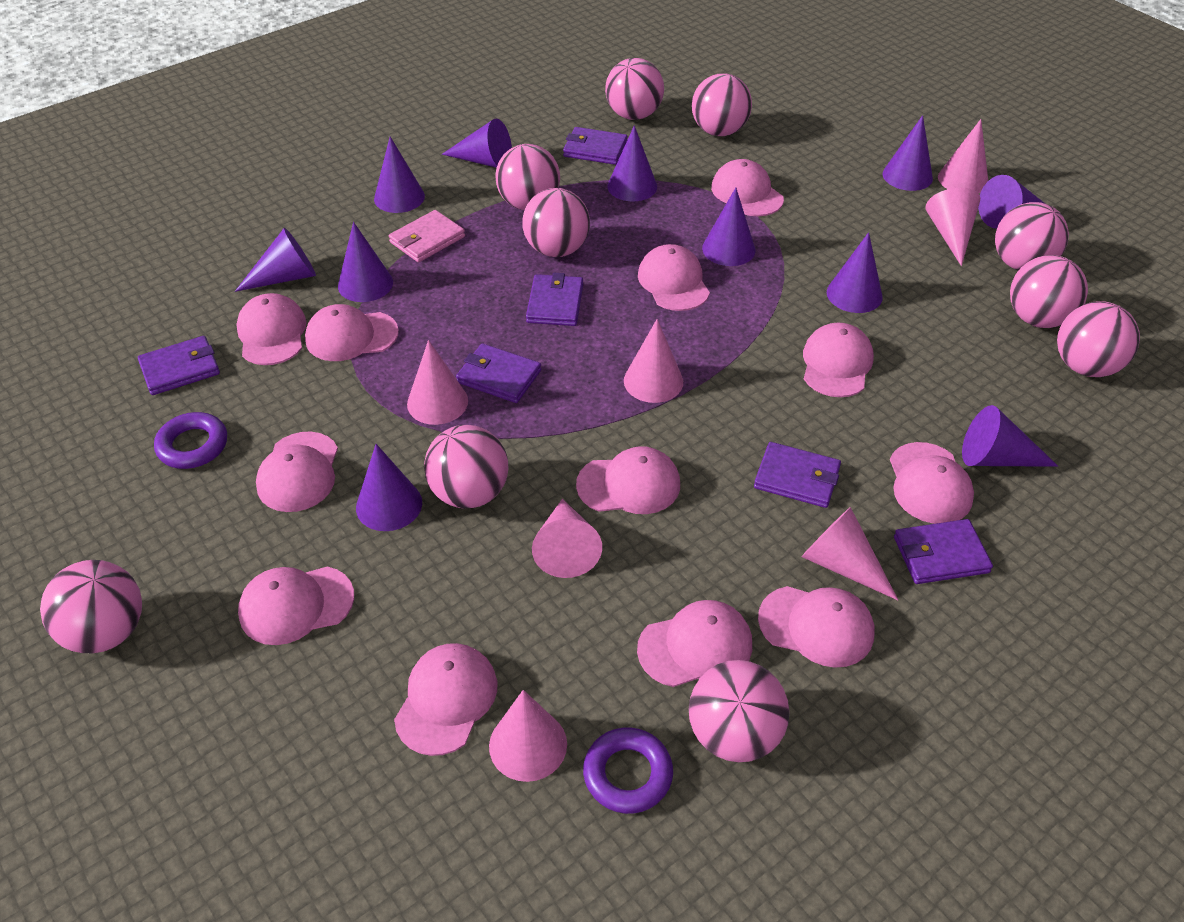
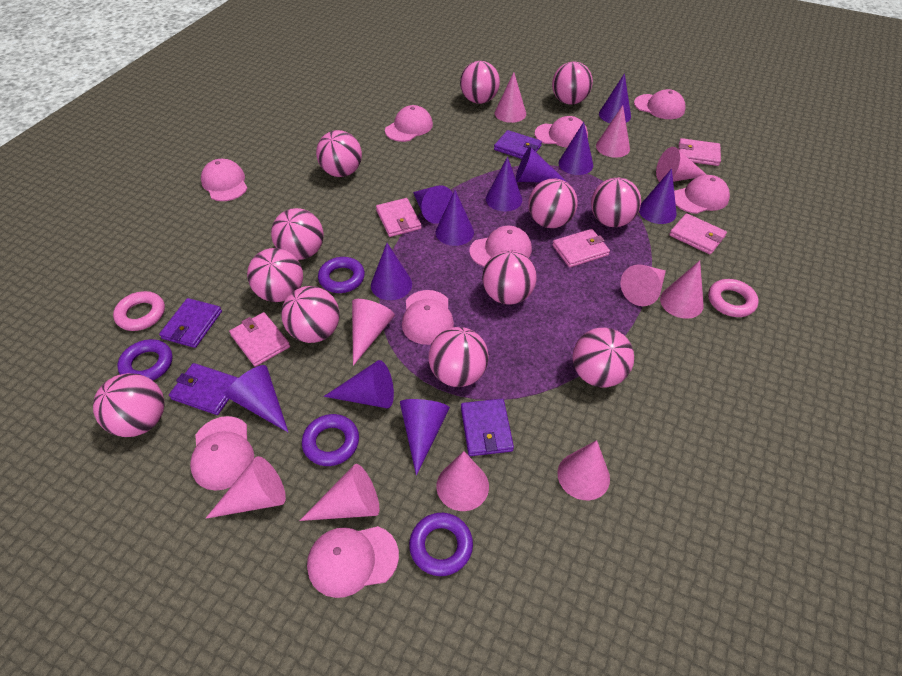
pink ball: [40,560,142,653] [424,425,509,508] [495,144,560,210] [522,188,590,257] [605,58,664,120] [689,660,790,762] [692,73,752,136] [995,202,1069,271] [1010,255,1088,328] [1057,301,1140,377] = 10 -> [93,373,164,437] [247,248,303,302] [271,208,324,260] [281,286,340,343] [316,130,362,177] [429,327,489,387] [460,61,500,104] [482,250,536,305] [528,178,578,228] [552,62,593,105] [572,328,634,387] [591,178,641,227] = 12
pink cap: [236,293,306,365] [238,567,354,645] [256,431,338,512] [305,304,399,361] [394,643,497,756] [576,446,680,514] [637,600,752,687] [638,244,710,311] [711,159,784,216] [758,586,875,667] [803,322,874,397] [890,442,974,524] = 12 -> [190,416,254,491] [201,159,248,201] [307,526,399,598] [385,105,433,142] [402,290,454,345] [469,226,532,267] [535,116,588,147] [634,89,686,119] [674,175,730,214] = 9
pink cone: [407,340,468,425] [489,690,567,782] [532,499,602,578] [624,319,683,403] [802,507,898,600] [925,188,980,266] [938,119,988,193] = 7 -> [205,456,286,519] [299,464,379,521] [352,299,395,366] [436,451,489,511] [495,72,526,123] [557,440,610,500] [596,105,630,158] [621,264,666,306] [656,147,707,182] [660,260,704,319] = 10
pink ring: none = 0 -> [113,291,165,331] [708,279,759,317] = 2
pink wallet: [389,210,465,262] = 1 -> [229,312,290,367] [376,198,421,237] [552,229,610,268] [669,213,727,254] [679,138,721,166] = 5
purple ring: [154,412,227,469] [583,727,673,814] = 2 -> [117,339,172,381] [302,414,359,466] [318,257,365,293] [409,513,473,576] = 4
purple wallet: [138,336,220,395] [456,343,541,403] [526,273,583,326] [563,127,628,165] [754,442,841,508] [894,519,993,584] = 6 -> [159,298,222,348] [169,363,238,415] [461,399,514,456] [494,130,542,159] = 4

